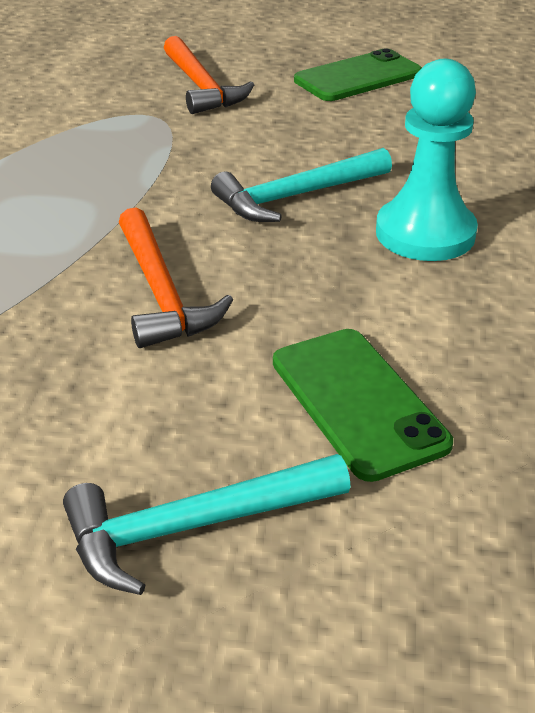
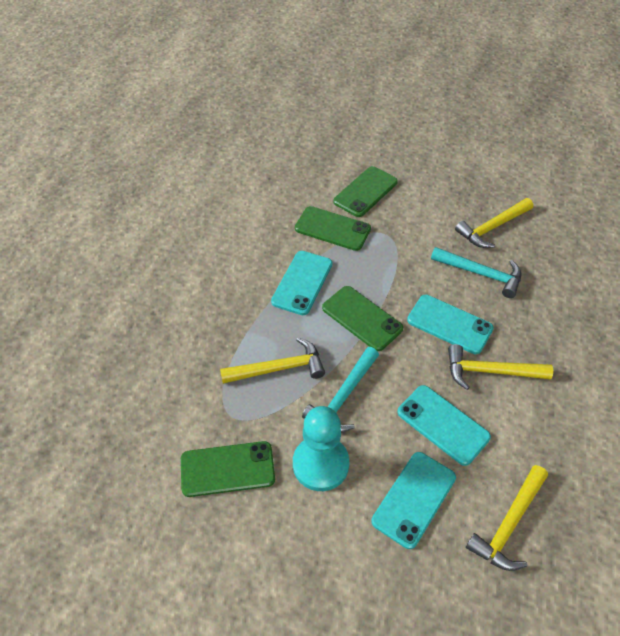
green phone: [273,329,453,482] [294,48,422,101] = 2 -> [181,441,275,497] [295,206,371,251] [322,286,403,351] [333,166,398,217] = 4
orange hammer: [119,207,233,348] [164,36,254,114] = 2 -> none = 0
turquoise phone: none = 0 -> [271,251,332,315] [371,452,456,549] [397,385,491,466] [407,295,494,354] = 4
yellow hammer: none = 0 -> [220,338,325,384] [448,344,553,390] [455,198,533,248] [466,465,548,571] = 4

